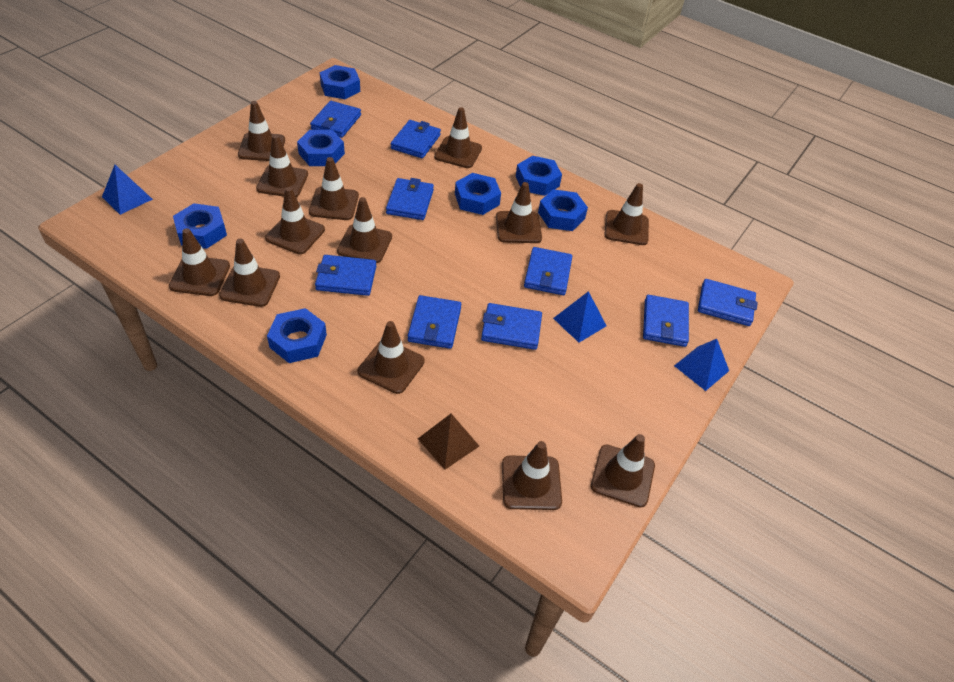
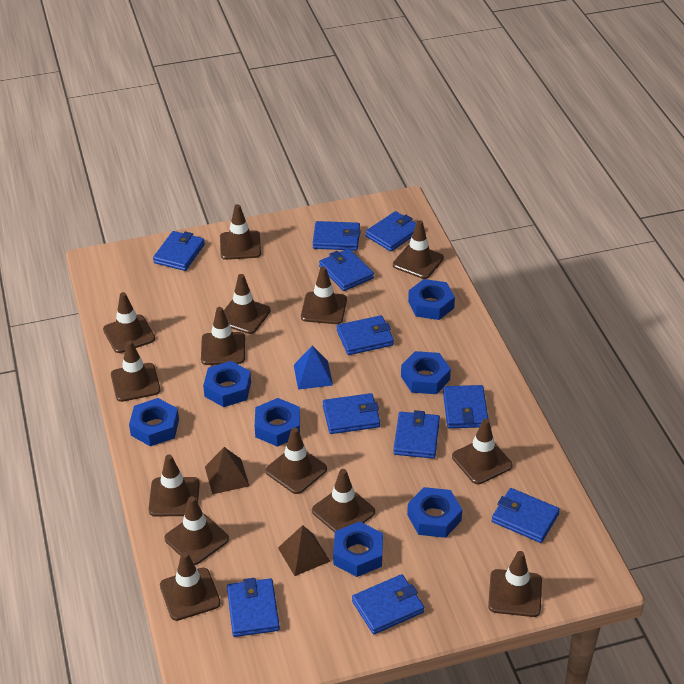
blue pyramid: [102,165,153,215] [553,291,606,343] [674,339,729,391] = 3 -> [294,346,333,390] = 1
blue wallet: [310,101,361,138] [315,255,376,296] [386,178,434,220] [391,120,441,158] [408,295,461,349] [481,303,542,350] [524,247,572,295] [643,295,689,347] [698,279,758,326] = 9 -> [153,231,205,271] [227,578,280,637] [313,221,361,250] [319,248,374,291] [323,393,380,434] [337,315,394,355] [352,574,424,634] [365,211,416,252] [393,410,440,459] [443,385,489,428] [492,488,560,543] = 11
brown pyramid: [418,414,479,470] = 1 -> [205,447,249,494] [278,525,330,576] = 2
brown traffic cone: [169,228,230,296] [219,239,280,307] [238,101,285,161] [256,135,308,197] [265,187,325,254] [309,157,359,220] [337,197,392,263] [358,321,425,394] [434,107,482,168] [496,182,542,243] [502,441,562,510] [591,434,655,507] [604,183,649,245] = 13 -> [103,292,155,353] [111,340,161,402] [148,455,200,517] [160,552,221,621] [164,496,229,565] [201,307,245,365] [220,204,261,260] [224,274,271,334] [265,428,327,494] [301,267,347,324] [312,469,375,533] [393,220,444,279] [452,419,513,484] [488,551,542,617] = 14

